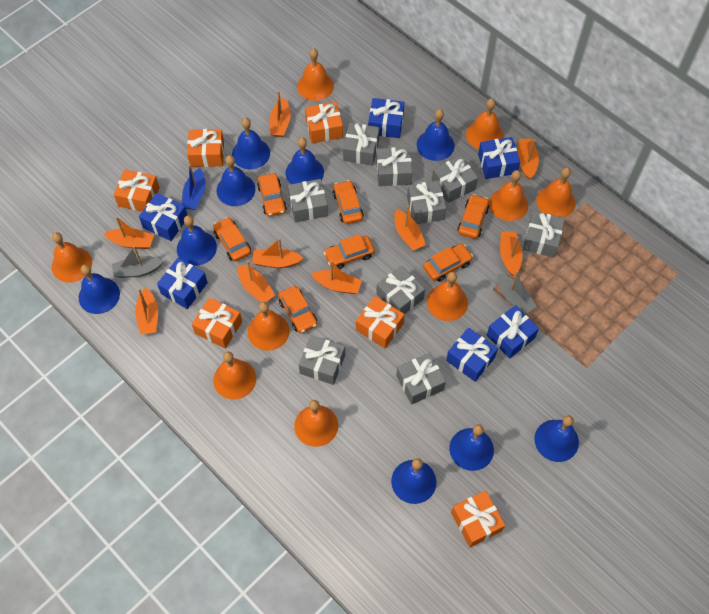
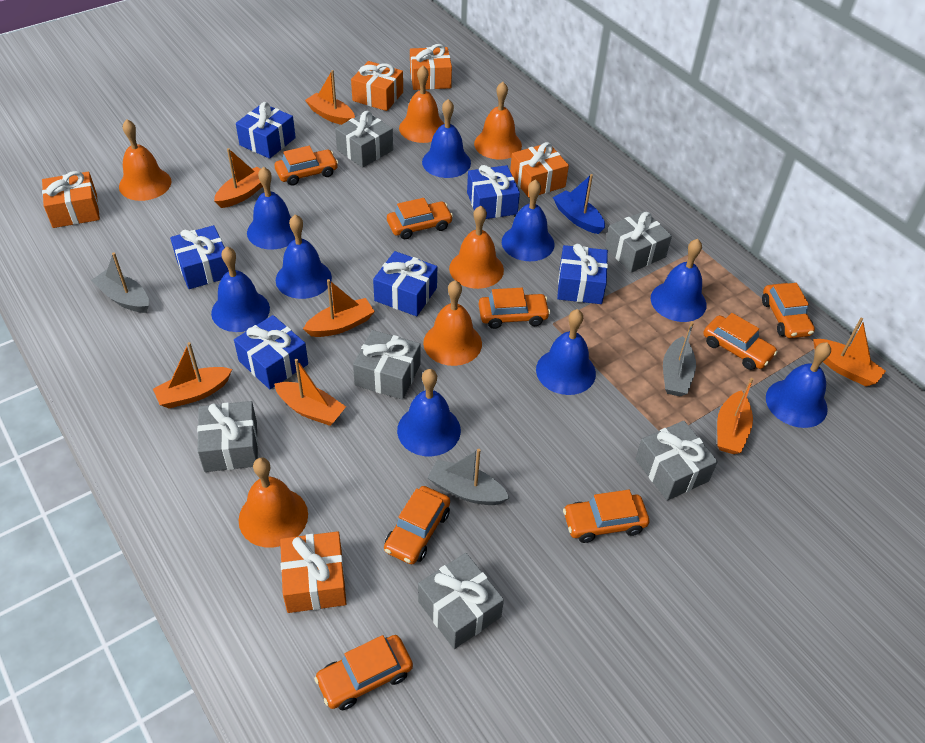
grey boat: [112,246,163,278] [497,271,537,315] = 2 -> [91,252,149,313] [427,449,510,505] [663,321,696,397] = 3
grey gift: [288,179,328,222] [299,335,345,385] [343,123,380,166] [376,147,412,186] [376,265,425,314] [396,353,446,405] [407,180,446,224] [432,155,478,203] [523,211,565,258] = 9 -> [197,401,258,472] [335,111,393,168] [353,330,420,400] [418,553,504,649] [605,211,672,272] [635,421,718,501] = 6
orange bell: [51,232,92,282] [213,351,256,399] [248,302,290,351] [294,400,338,447] [297,48,334,101] [427,272,468,321] [466,99,504,149] [489,170,528,221] [536,167,576,218] = 9 -> [119,119,171,201] [239,458,308,548] [399,65,444,143] [423,280,482,366] [449,205,504,289] [474,82,522,160] = 6
orange boat: [104,217,154,249] [135,288,158,335] [238,261,275,302] [252,238,304,268] [270,91,291,137] [311,260,362,294] [394,206,426,250] [500,231,523,276] [518,139,539,180] = 9 -> [153,342,232,409] [214,148,263,208] [274,359,346,426] [303,279,375,337] [305,70,355,125] [717,378,753,454] [813,318,886,386] = 7
orange car: [213,217,251,262] [257,173,287,216] [278,286,317,333] [324,234,375,269] [333,180,364,224] [423,244,473,282] [457,194,489,239] = 7 -> [275,146,338,186] [314,635,413,710] [384,486,450,564] [387,198,453,239] [479,288,550,329] [563,490,649,543] [703,313,778,370] [762,283,815,338] = 8
orange gift: [114,169,160,211] [187,129,224,167] [192,297,242,349] [305,102,343,144] [356,296,405,348] [451,490,505,547] = 6 -> [42,171,100,228] [280,531,346,613] [351,61,403,111] [410,44,452,90] [510,142,569,198] = 5

